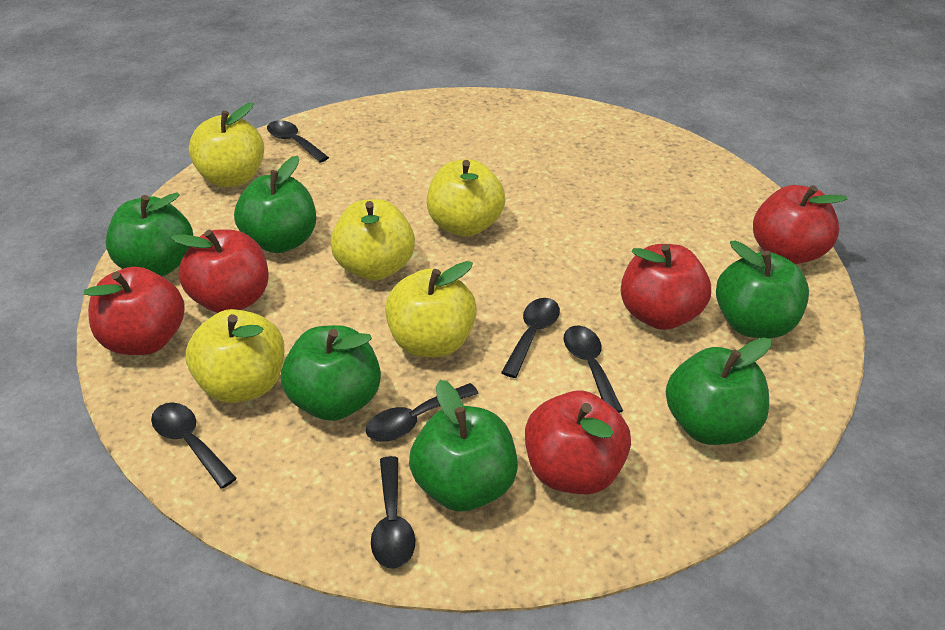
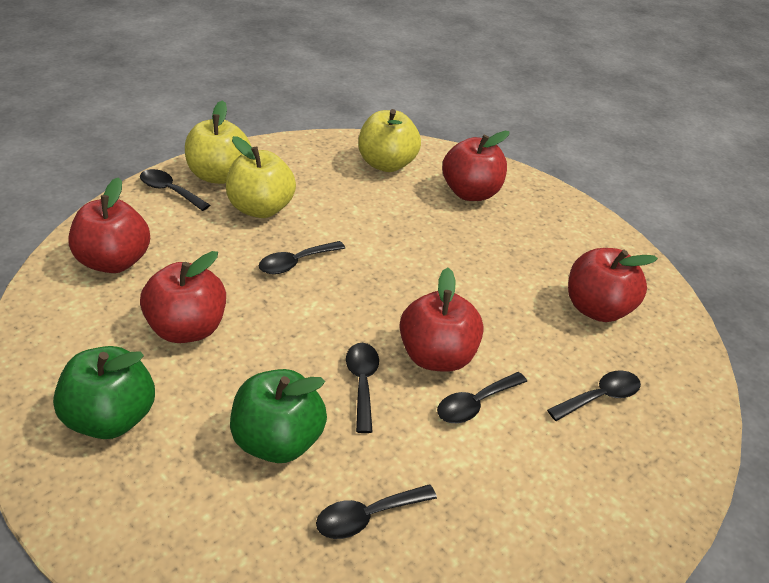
green apple: [106,192,193,277] [234,156,316,253] [281,325,381,421] [409,380,518,512] [666,338,771,445] [716,240,809,339] = 6 -> [53,346,155,439] [230,369,327,463] = 2
yellow apple: [186,309,284,403] [189,103,264,187] [331,199,415,281] [385,261,477,357] [427,159,505,237] = 5 -> [185,100,251,184] [226,136,296,218] [358,109,421,172] = 3

